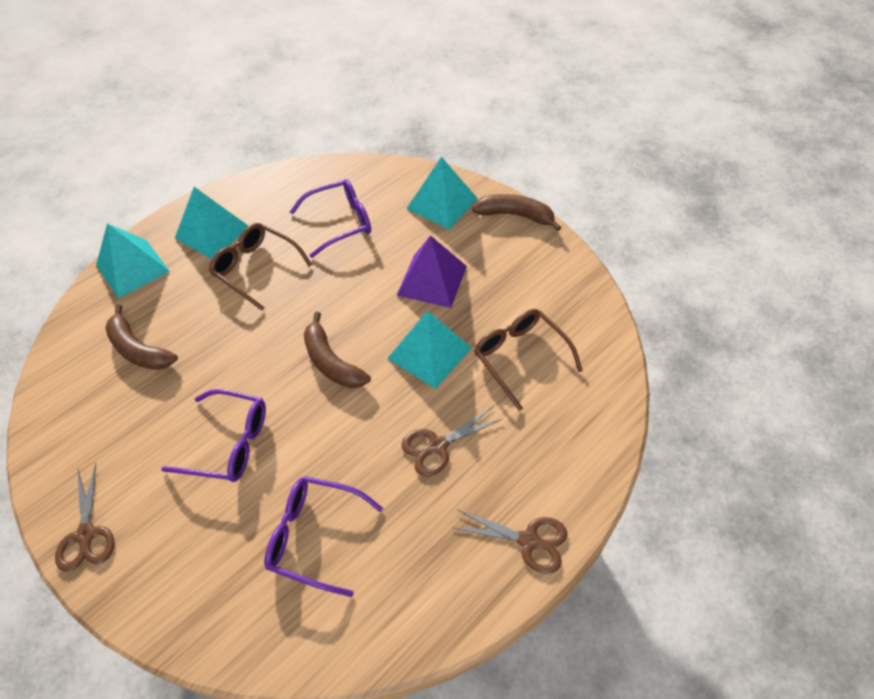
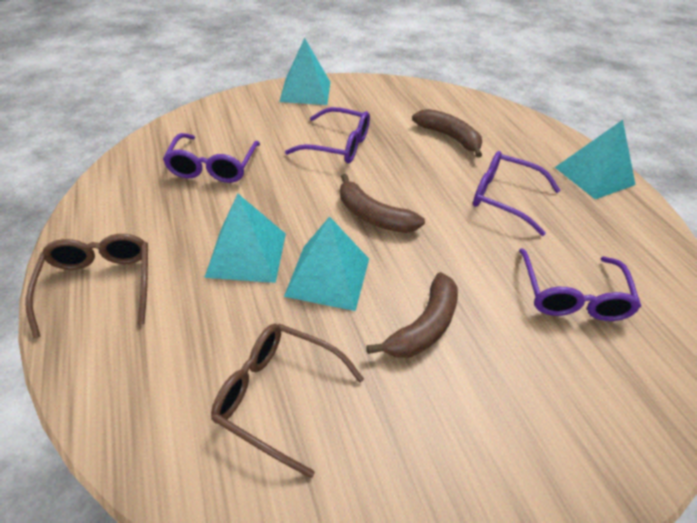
brown scissors: [55,463,115,572] [401,407,502,477] [451,509,567,574] = 3 -> none = 0
purple glasses: [161,389,266,482] [264,476,383,597] [290,179,371,258] = 3 -> [163,133,260,183] [285,107,370,163] [473,151,561,236] [519,248,641,321] = 4
purple pyramid: [397,235,467,308] = 1 -> none = 0

